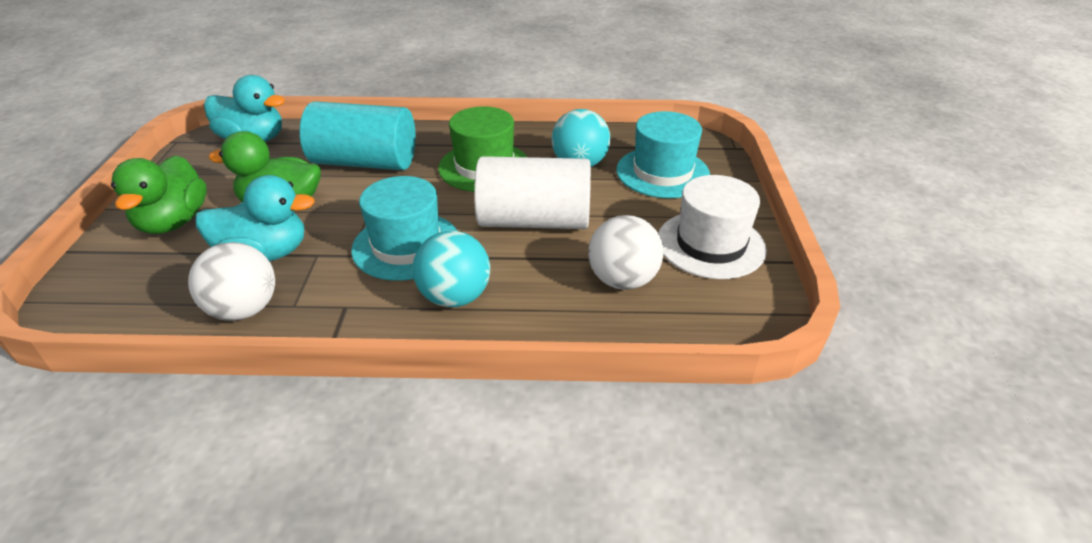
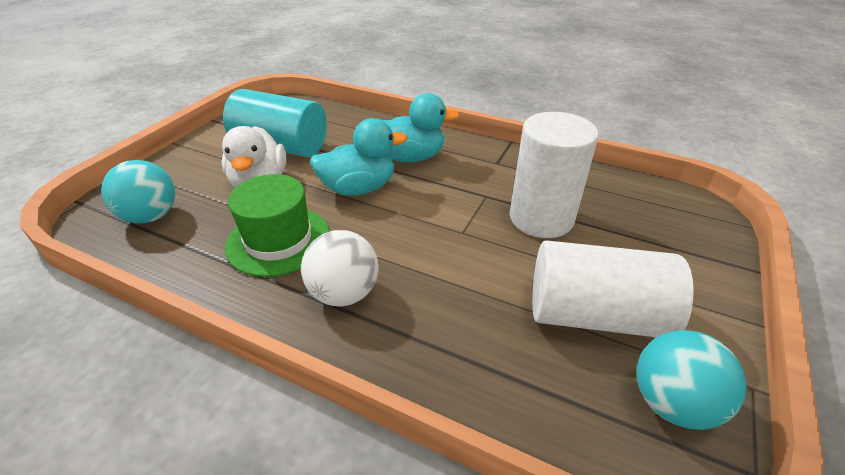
green duck: [111,155,207,234] [209,131,321,202] = 2 -> none = 0
turquoise hat: [351,176,457,281] [616,111,710,198] = 2 -> none = 0
white ball: [188,242,275,321] [588,215,664,290] = 2 -> [301,230,379,307] = 1
white cylinder: [474,156,591,229] = 1 -> [510,112,599,238] [532,240,694,337] = 2
white duck: none = 0 -> [221,126,286,188] = 1
white hat: [658,175,767,279] = 1 -> none = 0

